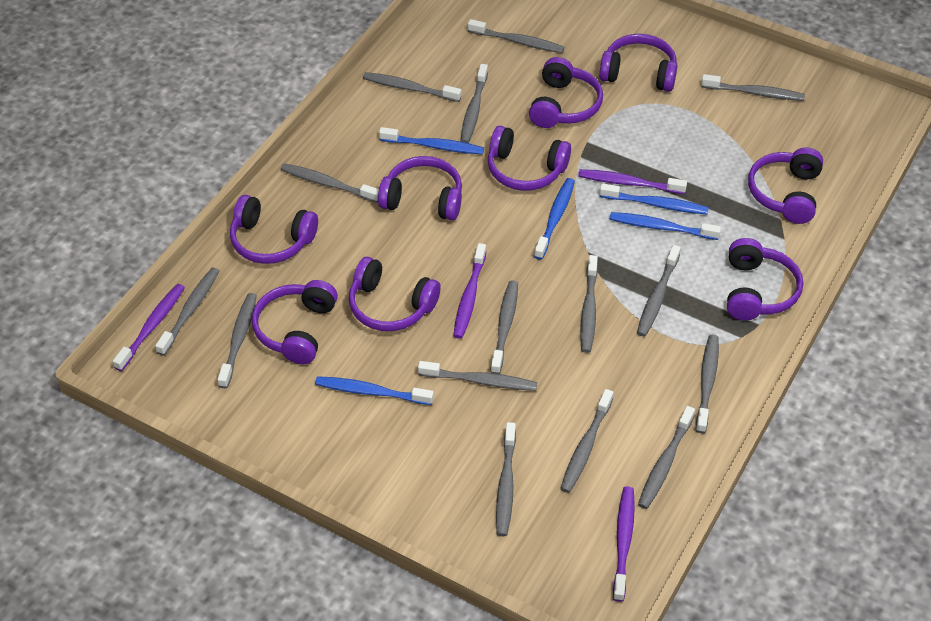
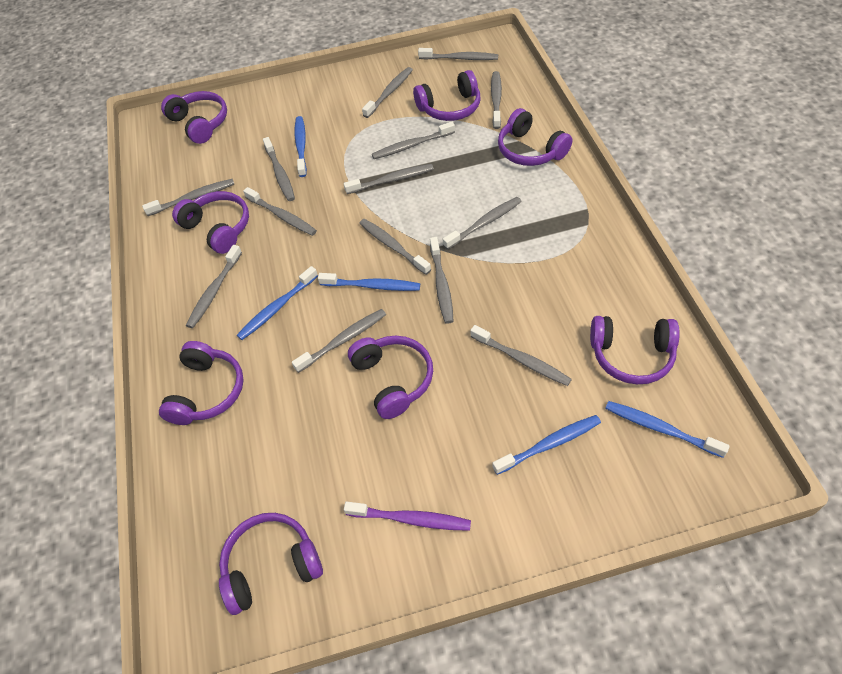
grey toothbrush: [155,268,219,356] [217,293,257,388] [281,163,379,203] [363,72,462,102] [418,361,537,391] [461,64,488,143] [468,19,565,53] [490,280,518,374] [496,422,516,536] [560,389,613,493] [580,255,598,353] [637,245,681,337] [638,406,695,509] [696,335,719,433] [701,74,805,101] = 15 -> [142,179,234,216] [186,245,242,328] [243,187,317,236] [263,137,295,201] [292,309,386,373] [344,164,434,194] [359,219,431,275] [362,67,413,118] [372,122,455,159] [418,48,498,60] [430,237,453,324] [443,197,522,250] [470,325,572,386] [491,71,502,129] = 14
purple headphones: [230,195,318,264] [252,280,338,365] [349,257,441,331] [378,156,462,221] [488,125,571,191] [529,57,603,128] [599,34,677,92] [727,238,803,321] [748,147,823,224] = 9 -> [159,341,244,425] [161,91,227,144] [172,191,249,254] [219,513,323,615] [348,336,433,419] [413,70,480,121] [498,108,572,166] [590,316,680,384] = 8
purple toothbrush: [113,284,185,371] [453,243,486,339] [578,169,687,194] [613,486,635,602] = 4 -> [344,502,471,531] = 1

